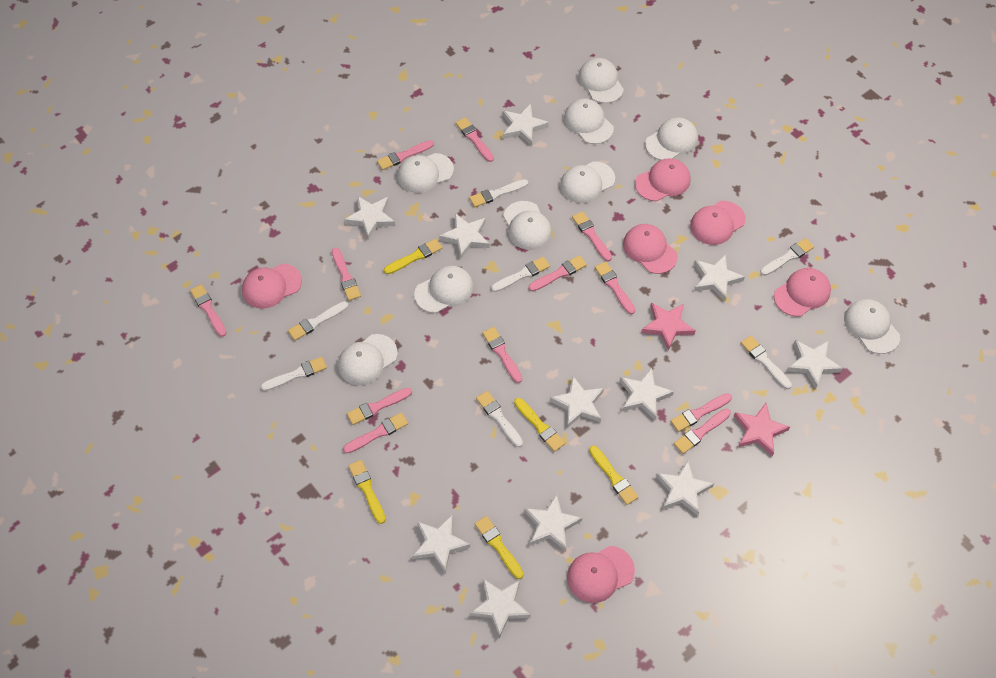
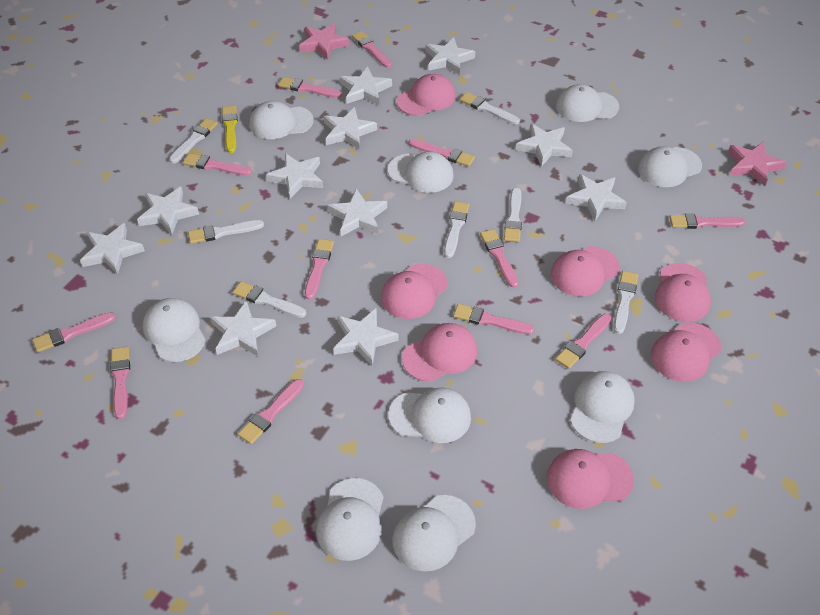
pink cap: [242,263,302,309] [567,546,635,603] [623,224,678,274] [635,158,691,201] [690,201,746,245] [774,268,831,317] = 6 -> [381,264,448,319] [397,74,456,116] [402,323,478,382] [547,449,634,509] [551,246,620,296] [651,322,721,382] [655,263,711,322] = 7
yellow brush: [348,460,386,524] [384,238,443,274] [475,516,524,579] [514,398,565,452] [589,445,638,505] = 5 -> [222,106,238,153] = 1

